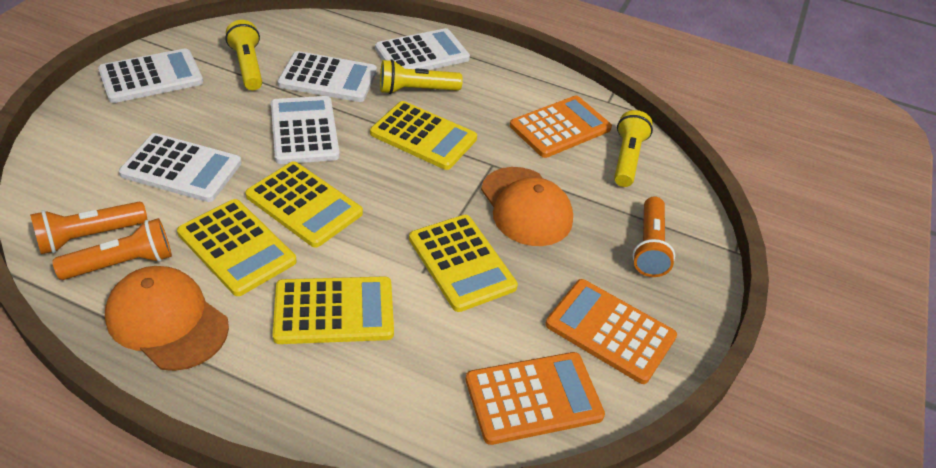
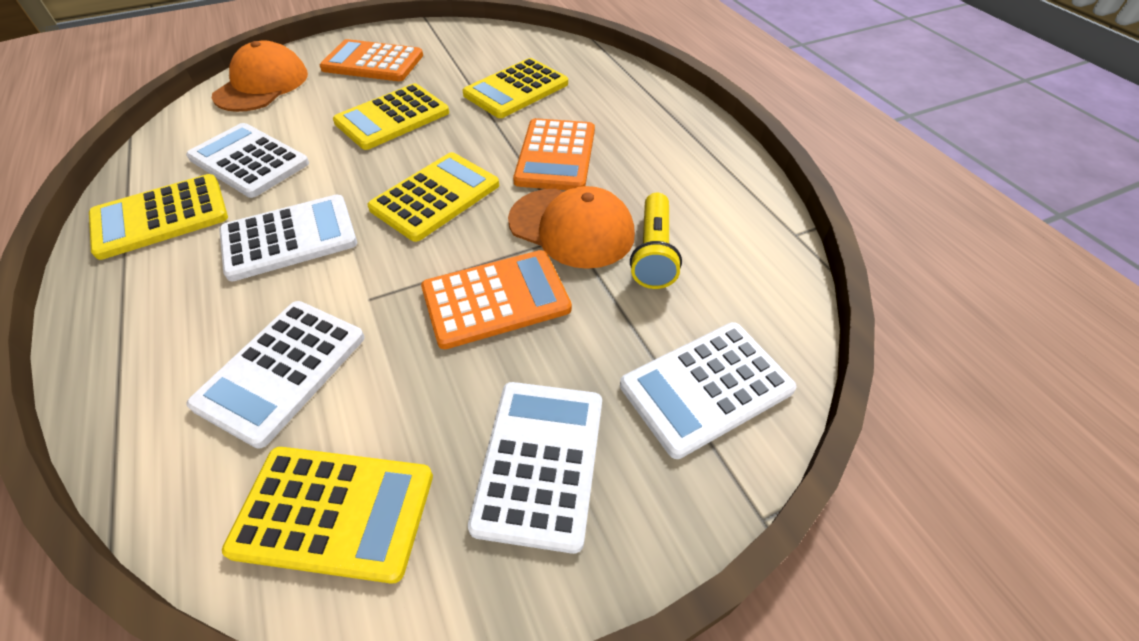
orange flashlight: [30,202,148,254] [53,218,172,280] [633,196,675,277] = 3 -> none = 0
yellow flashlight: [226,20,262,90] [380,59,463,94] [614,110,653,187] = 3 -> [630,192,682,289] = 1

